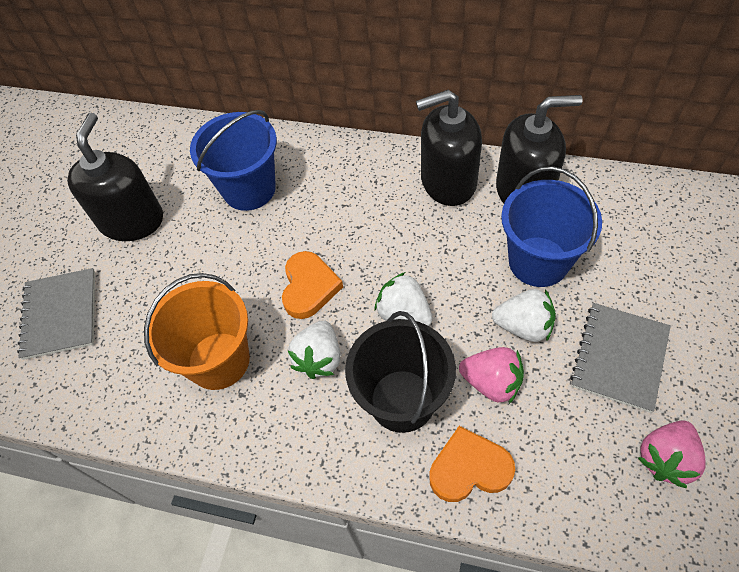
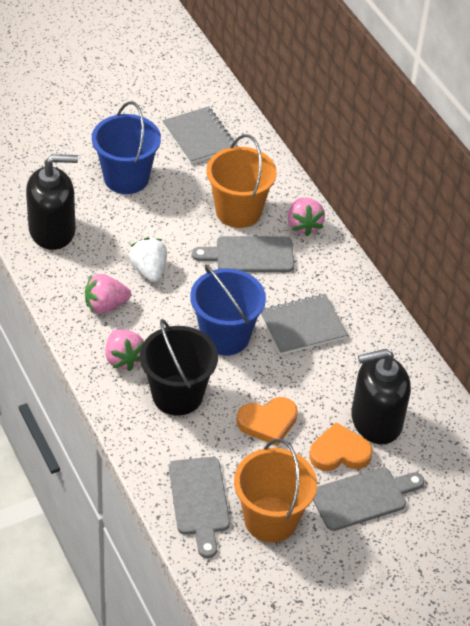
black soap dispenser: [67,113,163,241] [416,90,482,206] [496,95,583,204] = 3 -> [26,154,78,250] [351,349,411,444] = 2
grey cutting board: none = 0 -> [169,457,230,558] [192,236,294,272] [313,467,425,531] = 3
orange bucket: [144,273,250,390] = 1 -> [207,134,277,228] [234,439,317,543] = 2
pink strawberry: [459,347,524,404] [638,420,705,488] = 2 -> [85,274,131,313] [105,329,144,371] [288,197,325,236] = 3
white strawberry: [288,320,341,379] [375,272,433,326] [492,289,556,342] = 3 -> [129,238,167,282] = 1

